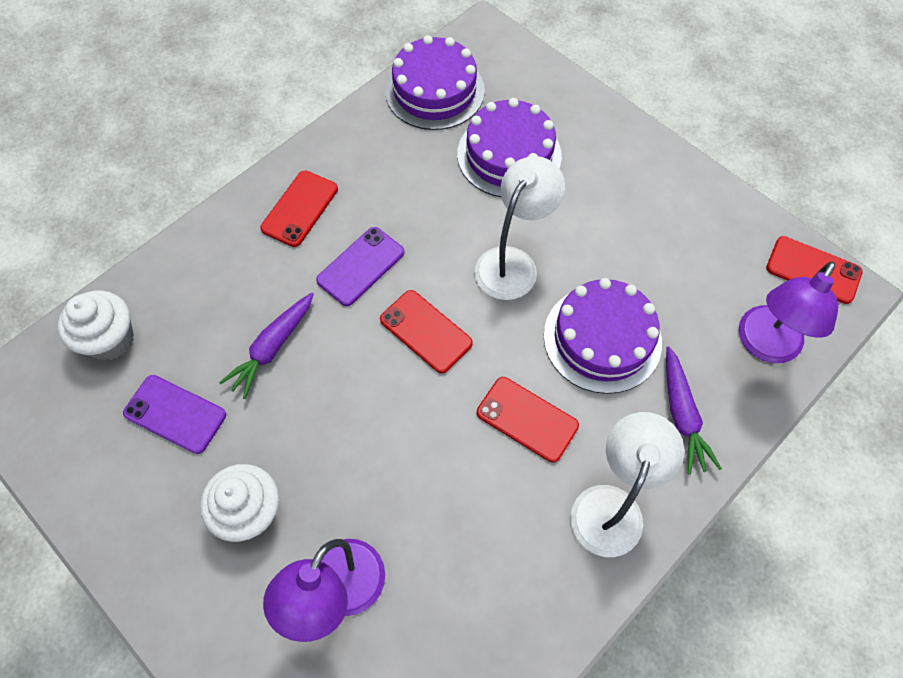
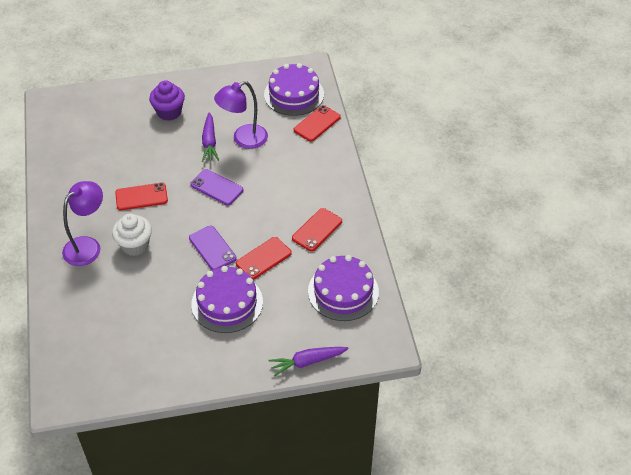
purple cupcake: none = 0 -> [149,80,185,121] = 1
white cupcake: [58,291,134,360] [200,464,279,542] = 2 -> [112,214,152,256] = 1
white lamp: [475,156,565,300] [571,412,684,557] = 2 -> none = 0

